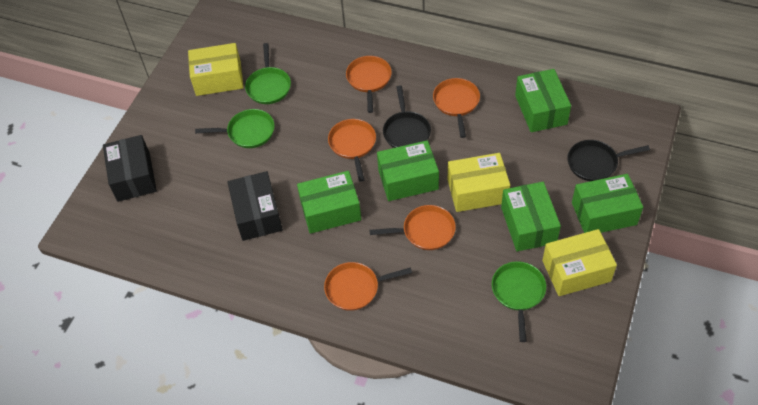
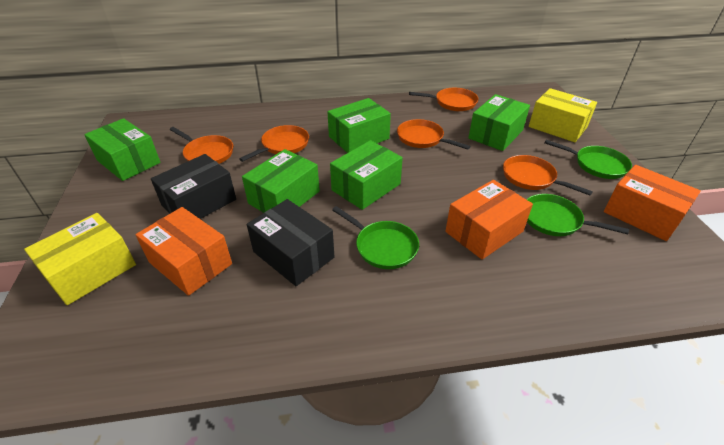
black pan: [383,86,431,148] [567,140,650,181] = 2 -> none = 0
orange box: none = 0 -> [135,207,232,296] [445,180,533,259] [604,165,701,241] = 3
yellow box: [188,43,244,96] [448,153,510,212] [542,229,617,296] = 3 -> [24,213,136,305] [529,88,597,142] = 2

